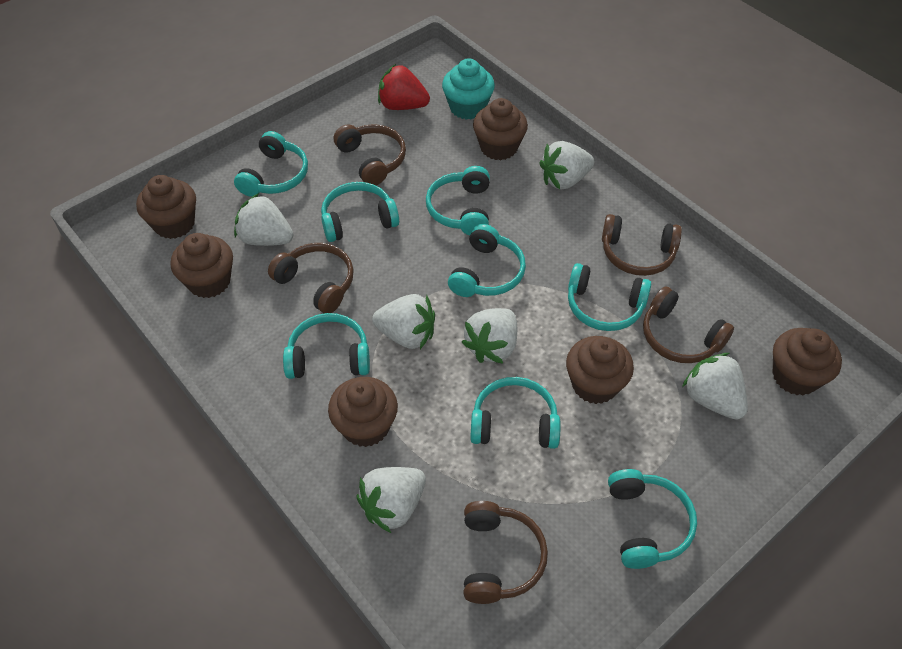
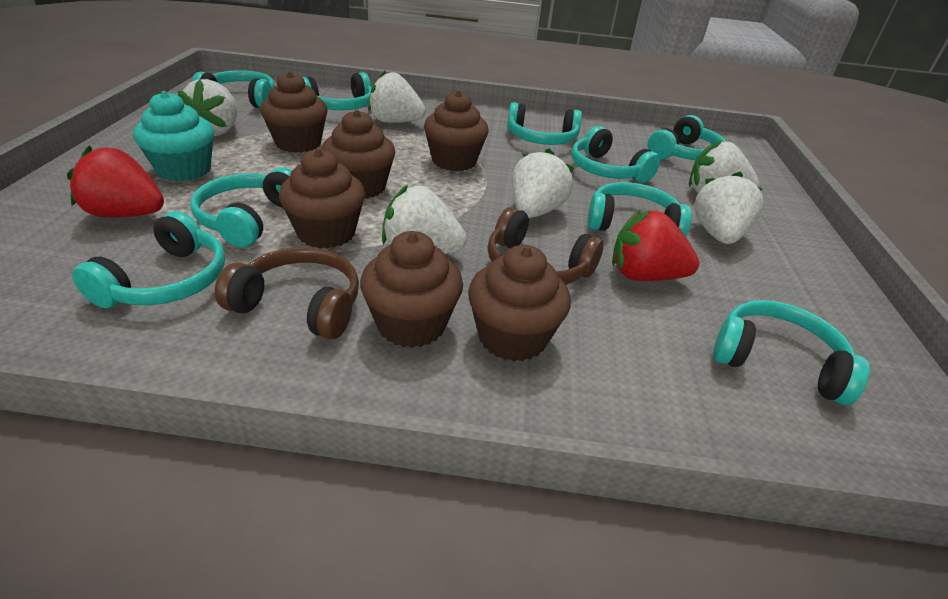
brown headphones: [268,243,354,314] [334,124,406,185] [464,501,548,604] [602,214,682,276] [643,286,734,363] = 5 -> [215,247,359,339] [488,207,604,285] = 2
red strawberry: [378,64,430,110] = 1 -> [67,145,164,218] [612,210,699,281] = 2
turquoise headphones: [234,131,308,197] [283,313,370,379] [321,182,399,242] [426,166,490,235] [448,224,526,297] [470,377,561,449] [568,263,651,331] [608,469,697,569] = 8 -> [72,211,225,308] [190,167,292,247] [192,70,275,108] [302,72,371,110] [507,102,582,145] [571,126,660,183] [588,182,692,237] [647,115,726,160] [713,300,870,405] = 9

